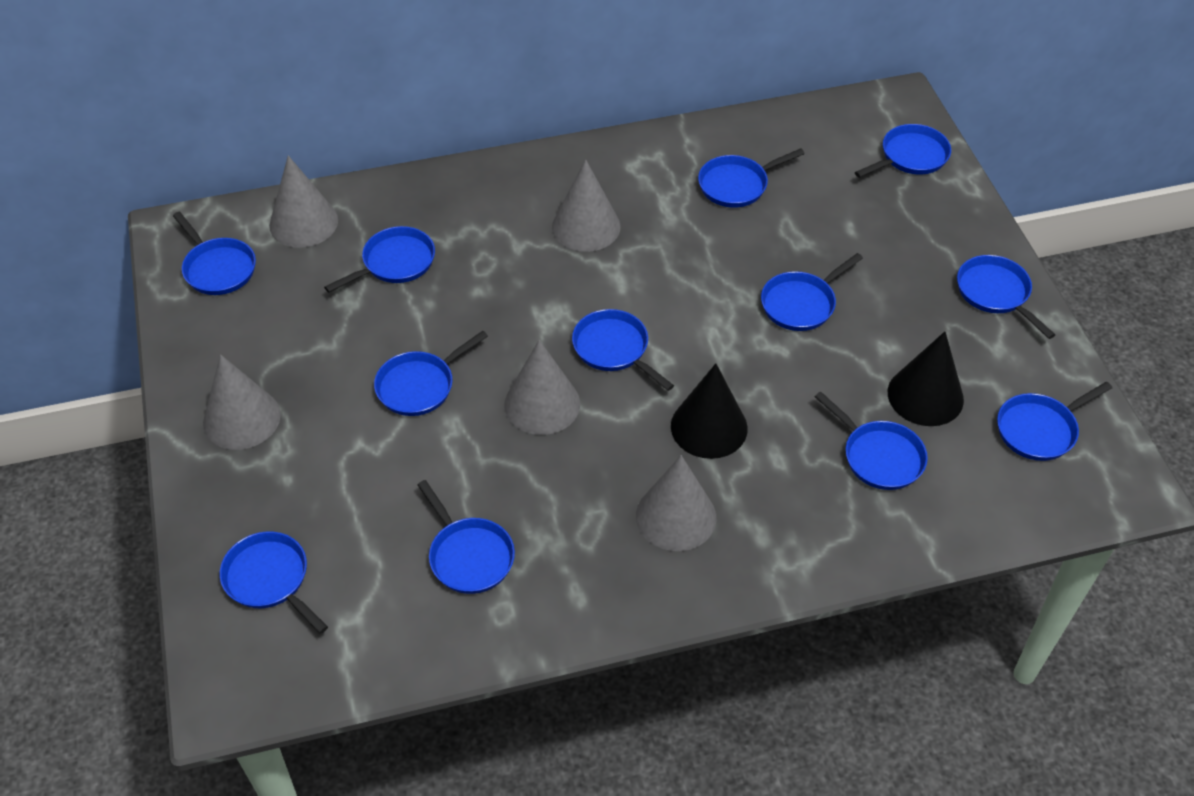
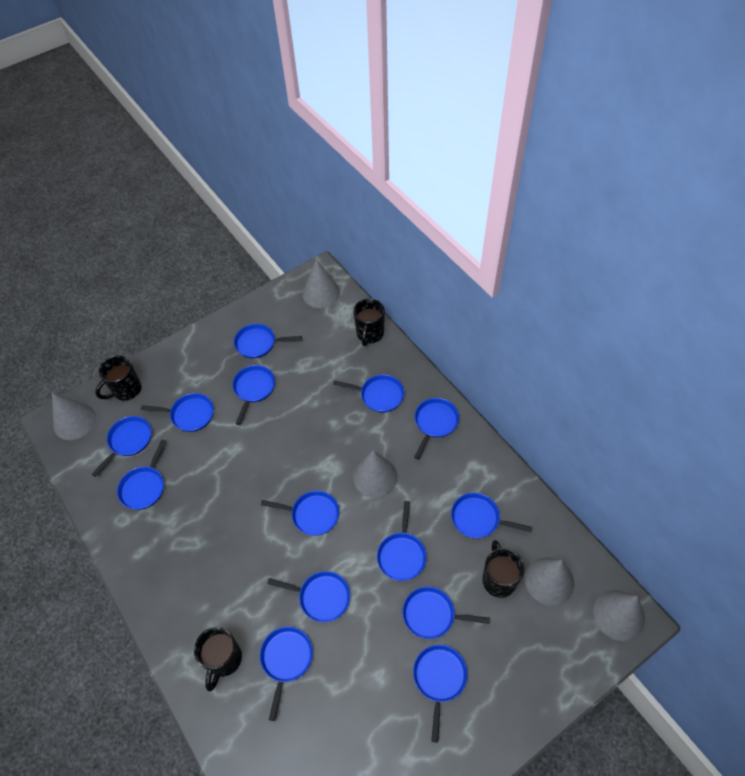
black cone: [671,363,748,459] [888,332,964,426] = 2 -> none = 0
black mug: none = 0 -> [95,355,141,401] [194,627,242,691] [353,298,385,346] [482,540,525,598] = 4
blue pan: [173,212,256,295] [220,531,328,634] [324,226,435,293] [374,331,488,416] [418,480,515,594] [572,309,674,391] [698,148,805,208] [761,253,863,331] [815,391,928,490] [855,124,951,178] [957,255,1055,339] [997,382,1112,461] = 12 -> [92,416,152,477] [117,440,166,510] [141,393,214,432] [232,365,275,425] [234,324,302,358] [260,627,313,721] [261,490,339,536] [267,571,350,622] [333,374,404,413] [377,501,427,581] [402,586,490,639] [413,645,468,743] [414,398,459,459] [451,493,532,538] = 14

